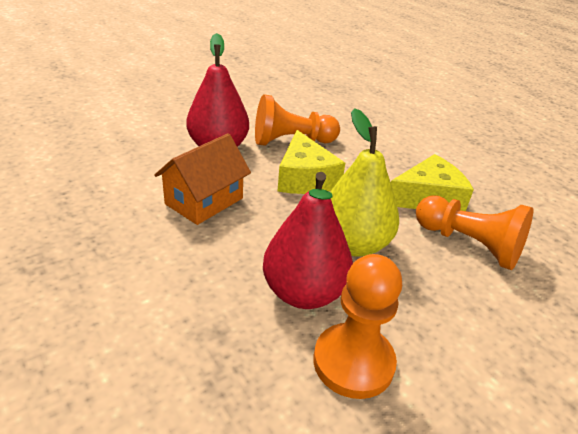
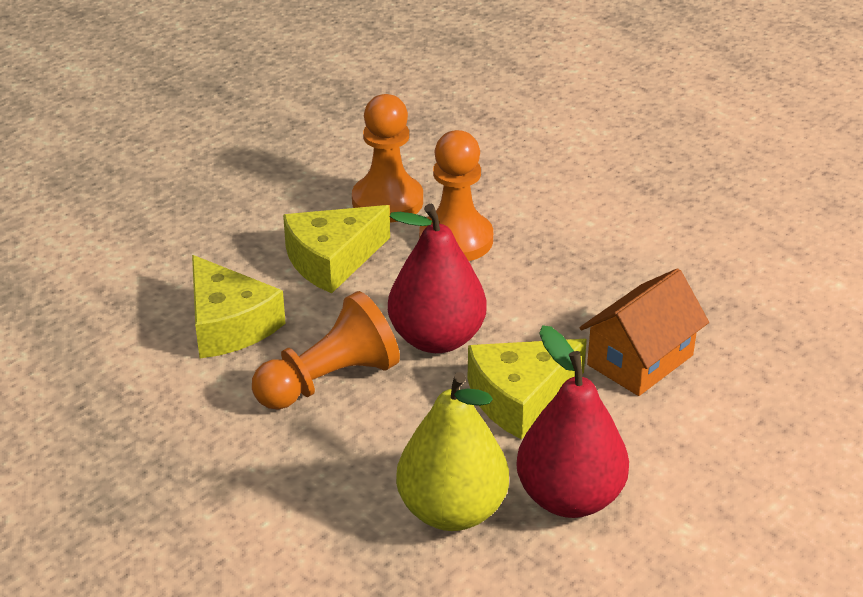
yellow cheese: [278,130,345,194] [391,154,474,211] = 2 -> [192,255,286,358] [283,205,390,294] [468,339,587,440] = 3

